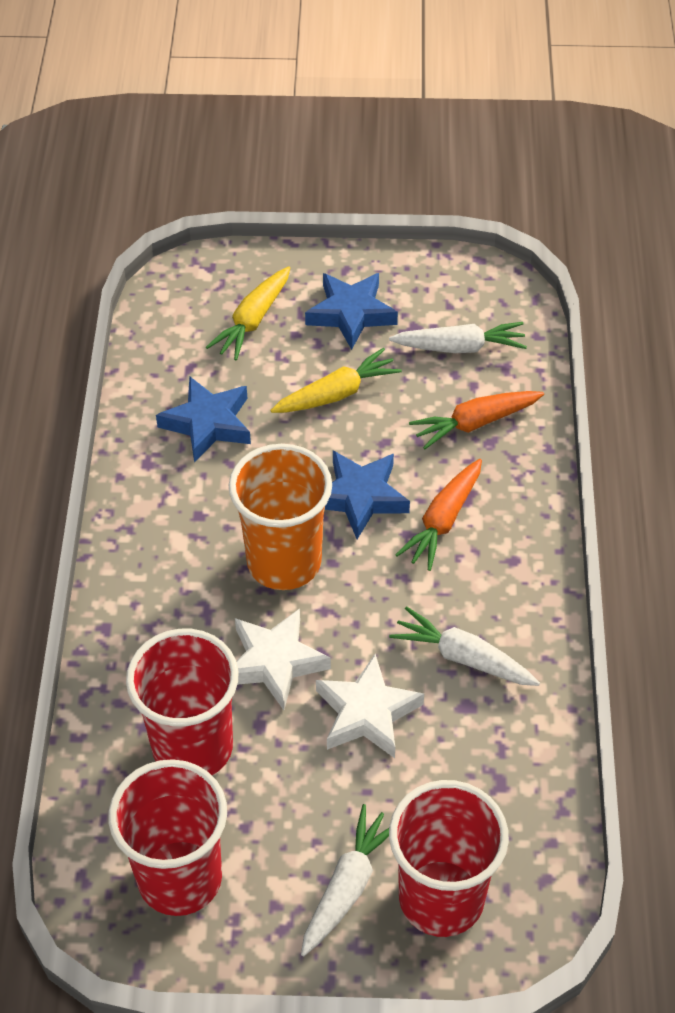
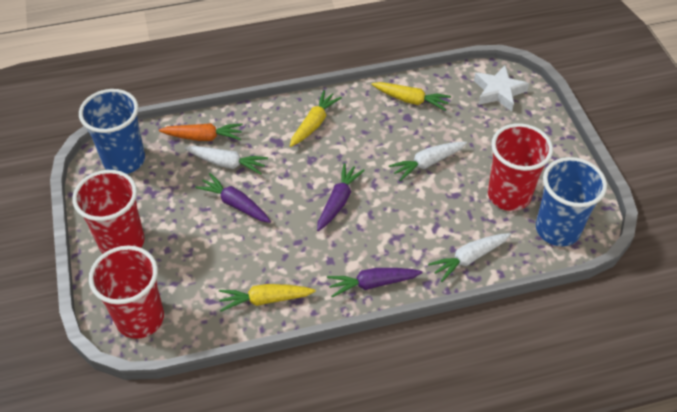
blue cup: none = 0 -> [79,89,145,174] [536,157,607,246] = 2
blue star: [156,376,251,463] [305,273,398,350] [325,451,410,539] = 3 -> none = 0
orange carrot: [395,459,482,571] [409,391,544,449] = 2 -> [159,123,243,141] = 1
orange cup: [229,444,332,590] = 1 -> none = 0
purple carrot: none = 0 -> [195,173,271,223] [317,163,365,231] [327,268,422,297] = 3
white star: [235,608,331,710] [316,654,424,758] = 2 -> [474,65,529,111] = 1
yellow carrot: [206,266,290,360] [270,348,402,413] = 2 -> [219,284,316,312] [290,90,342,147] [372,82,451,111] = 3

